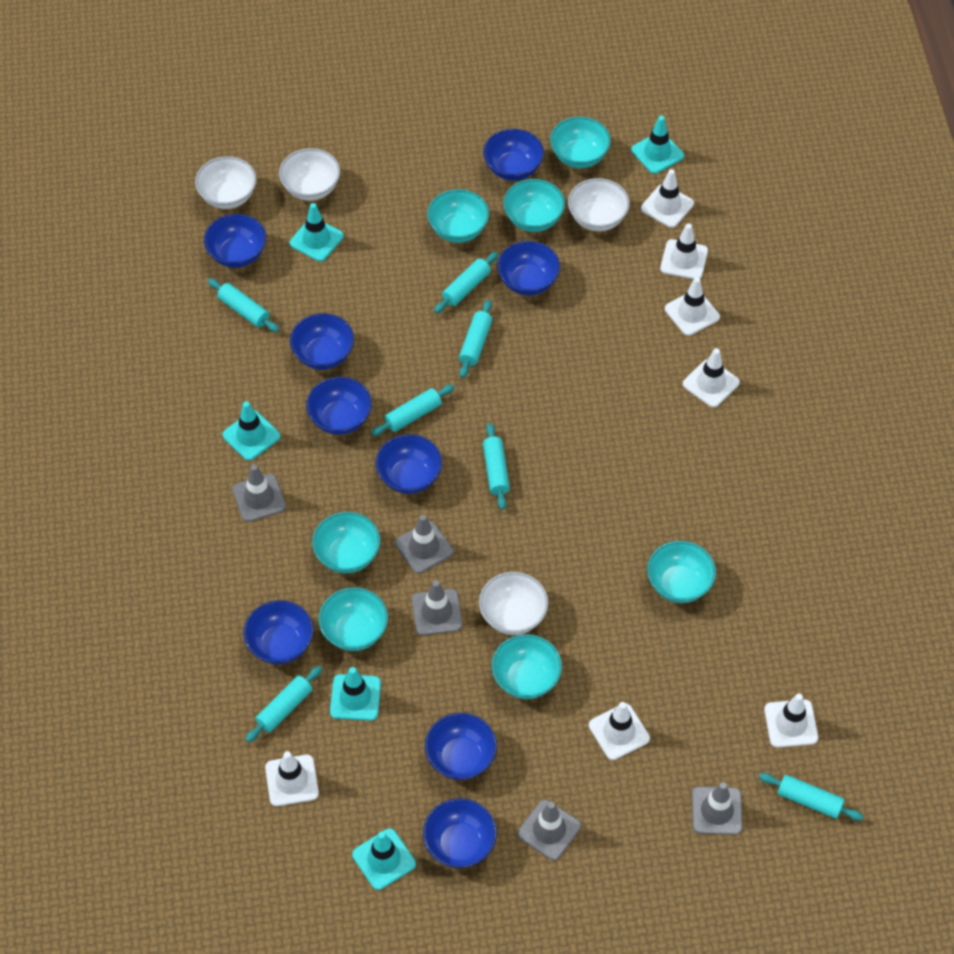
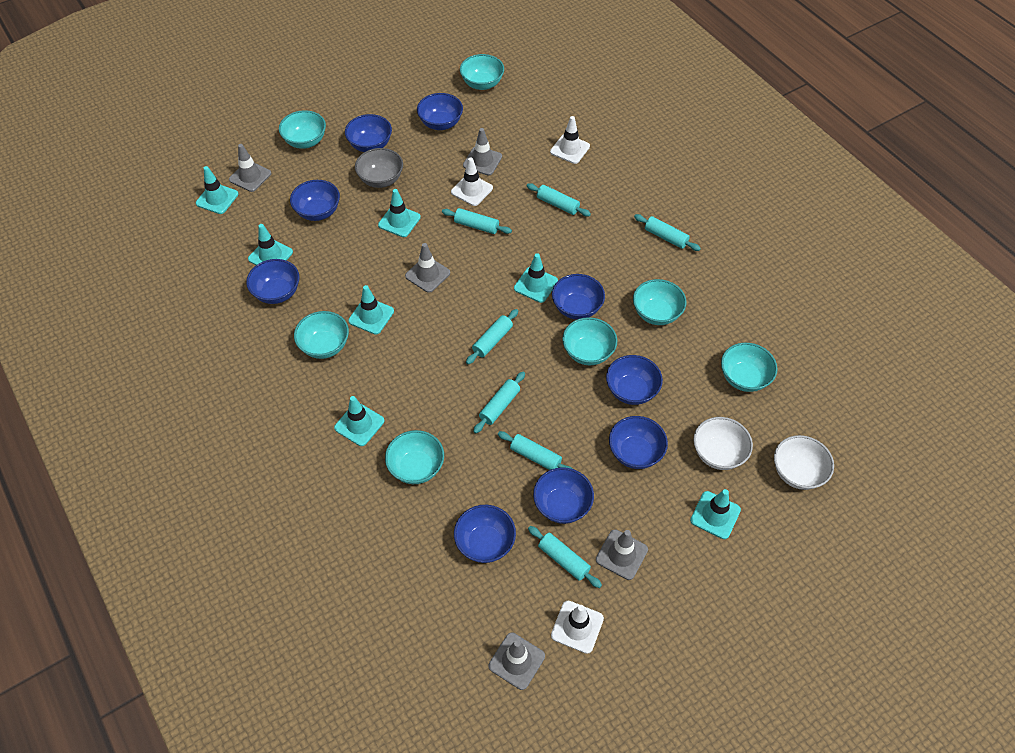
grey bowl: none = 0 -> [355,148,403,188] = 1
turquoise traffic cone: [222,401,280,461] [290,203,344,261] [330,667,381,721] [352,828,416,890] [631,116,684,174] = 5 -> [196,166,239,214] [248,224,293,265] [334,396,384,446] [348,285,394,335] [378,189,421,237] [514,253,558,303] [690,489,741,539] = 7
white bowl: [195,156,257,209] [279,148,340,201] [479,572,549,635] [568,178,630,231] = 4 -> [694,417,753,470] [774,435,834,490] = 2
white traffic cone: [265,751,319,806] [589,702,650,760] [641,169,694,228] [660,223,708,279] [665,277,720,336] [683,348,740,407] [764,693,818,748] = 7 -> [451,157,493,206] [550,116,590,164] [551,601,604,654] = 3

